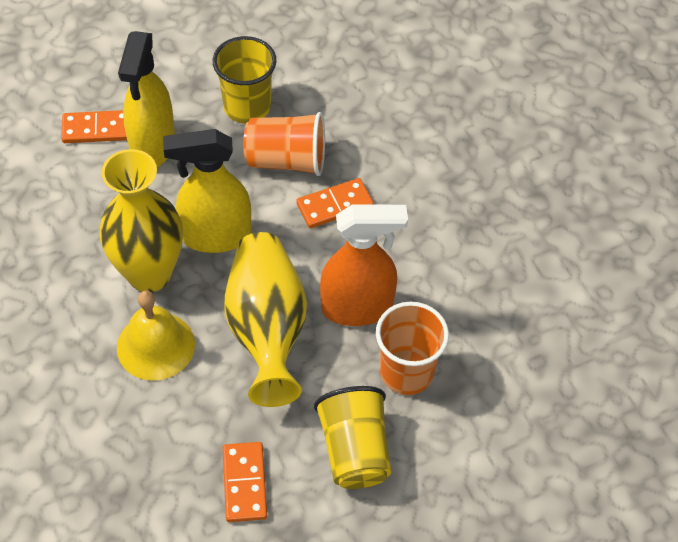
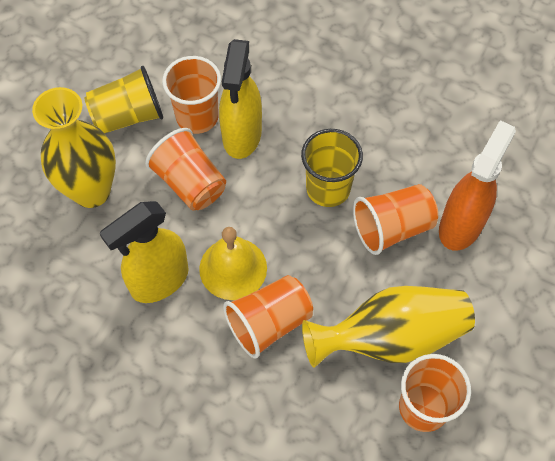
orange cup: [243,112,325,176] [376,302,449,395] = 2 -> [145,128,226,210] [162,56,221,134] [223,275,313,358] [353,184,438,255] [399,354,471,432] = 5
orange domino: [61,110,127,143] [223,442,267,522] [297,178,374,228] = 3 -> none = 0

